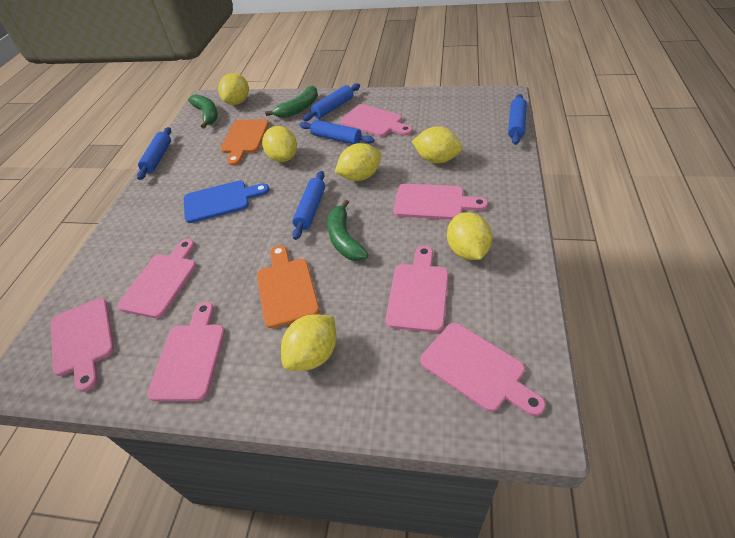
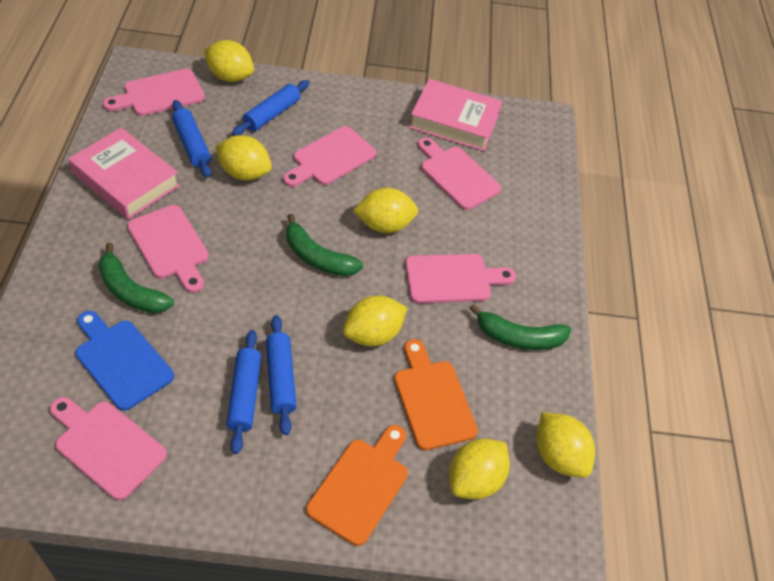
blue rolling pin: [137,127,171,180] [292,171,325,240] [299,120,374,144] [303,83,360,121] [508,94,527,145] = 5 -> [172,100,211,178] [226,330,261,454] [232,80,309,136] [266,315,297,435] = 4
pink book: none = 0 -> [68,128,180,219] [409,79,503,151] = 2
pink cutting board: [51,298,114,392] [117,239,196,318] [147,302,225,401] [341,104,413,137] [386,245,448,333] [393,184,488,220] [420,323,546,416] = 7 -> [50,397,167,500] [103,69,205,116] [127,205,209,293] [283,126,377,187] [405,254,516,303] [418,138,502,210] = 6

